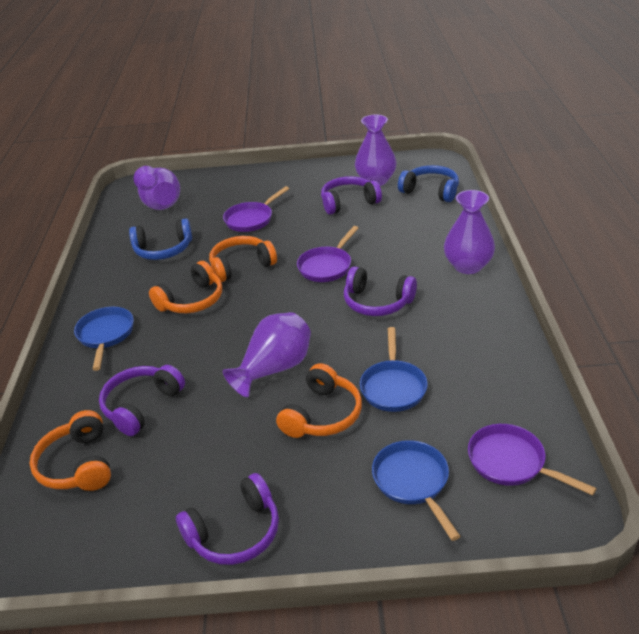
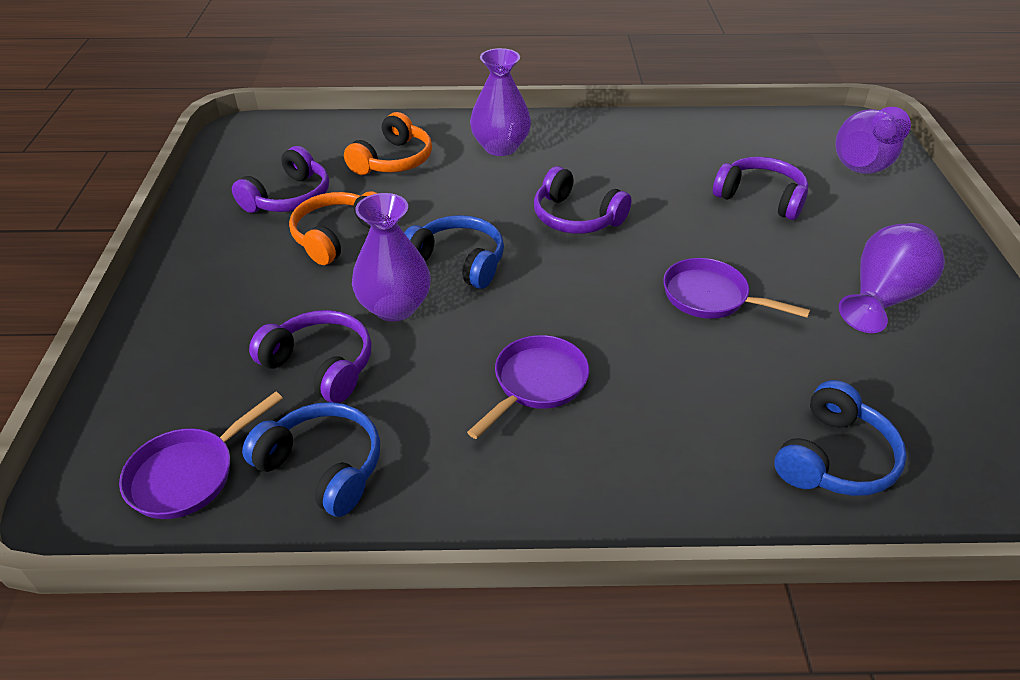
blue headphones: [129,218,192,260] [398,165,459,202] = 2 -> [242,402,380,517] [405,215,504,289] [774,380,907,496] = 3
blue pan: [74,307,134,371] [360,327,428,412] [372,440,461,541] = 3 -> none = 0
orange headphones: [29,410,111,491] [149,261,222,313] [209,236,277,282] [276,363,362,438] = 4 -> [289,191,378,265] [344,112,432,175] = 2

